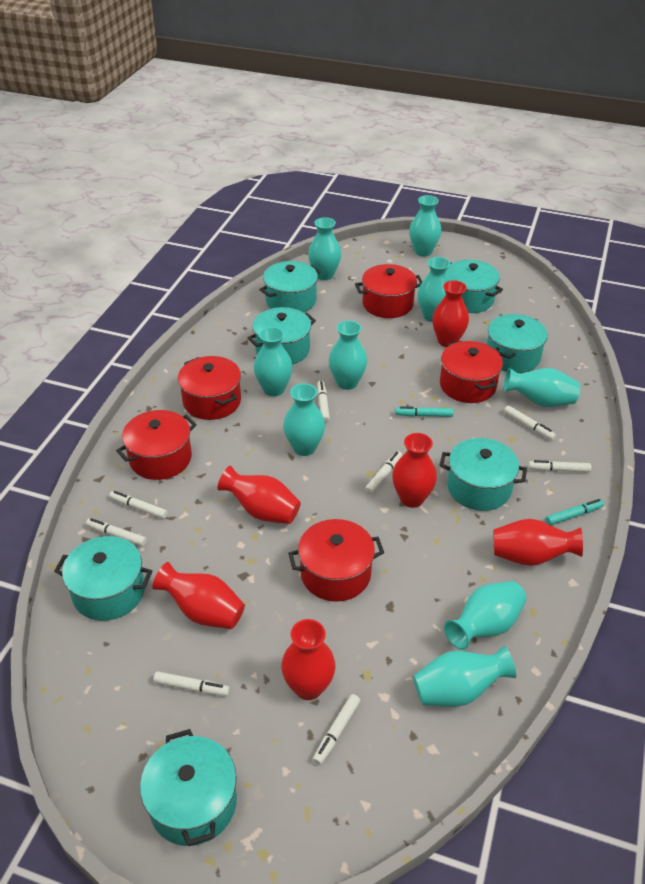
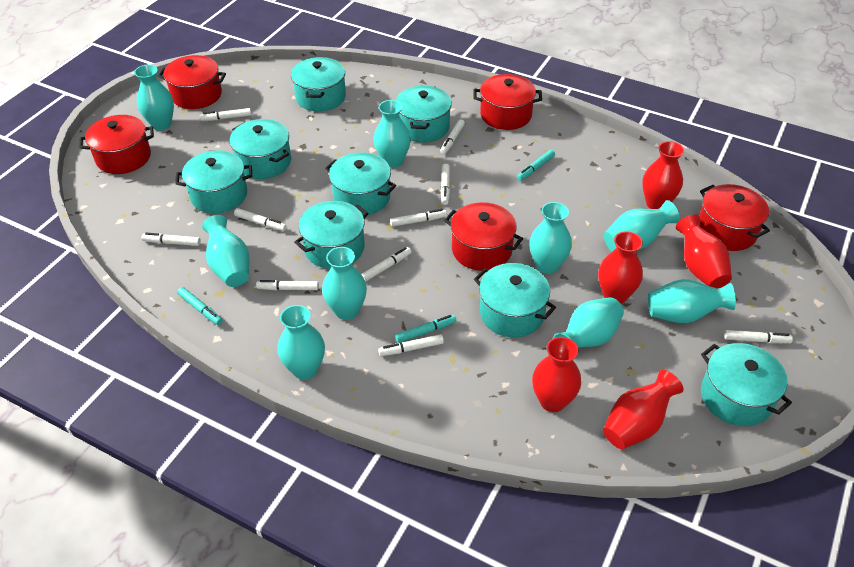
red vase: [153,562,245,629] [218,466,301,524] [281,619,336,700] [392,433,437,508] [432,280,469,347] [494,519,583,566] = 6 -> [532,337,581,412] [598,231,643,304] [603,370,684,449] [642,141,684,209] [676,215,732,289] = 5
turquoise marker: [395,406,453,417] [546,499,604,525] = 2 -> [177,287,223,325] [395,315,456,343] [517,150,555,181] = 3
turquoise pot: [54,536,152,621] [140,729,237,846] [248,307,316,365] [259,261,321,313] [440,438,527,511] [446,260,503,313] [487,314,548,373] = 7 -> [175,150,252,214] [230,119,291,179] [291,57,346,112] [294,201,368,269] [325,152,396,215] [396,86,452,143] [474,263,556,337] [701,343,792,426] = 8
white marker: [86,518,147,546] [109,491,168,519] [153,672,230,696] [313,694,360,765] [317,380,330,423] [365,451,402,494] [504,406,556,440] [528,460,591,472] = 8 -> [142,233,201,246] [200,108,251,121] [234,208,287,231] [256,280,319,290] [361,247,411,282] [378,334,444,356] [390,209,447,227] [440,119,465,155] [441,164,450,205] [724,330,793,343] = 10

